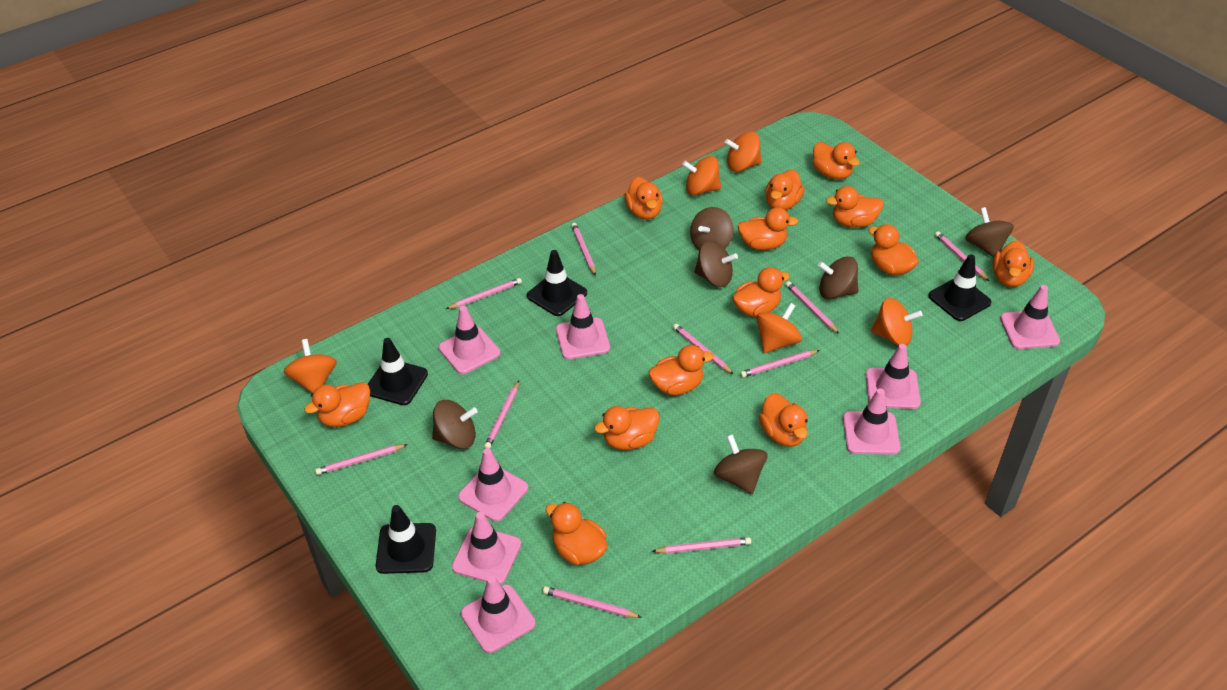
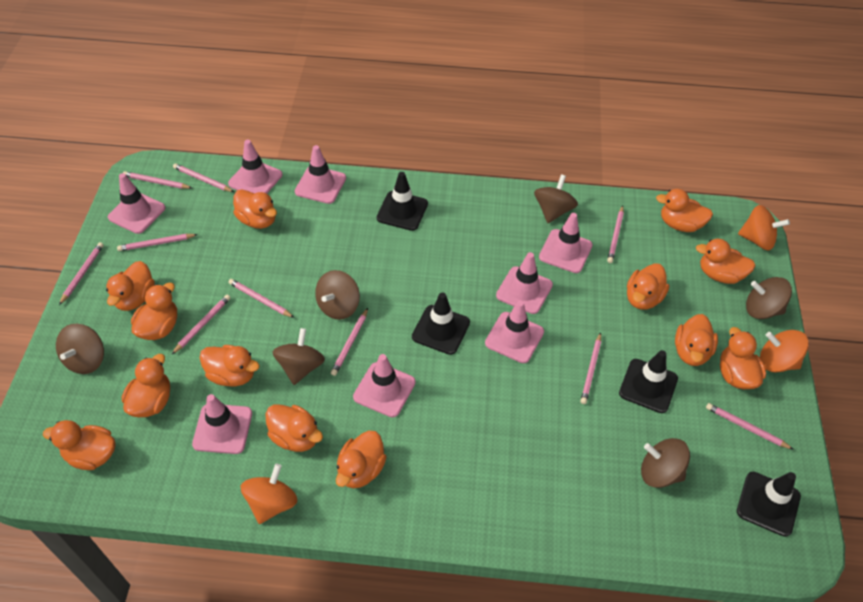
orange spinning top: [284,339,337,393] [682,156,721,196] [725,131,762,172] [756,303,802,353] [871,298,922,346] = 5 -> [241,464,297,524] [738,205,790,251] [760,330,809,373] = 3

